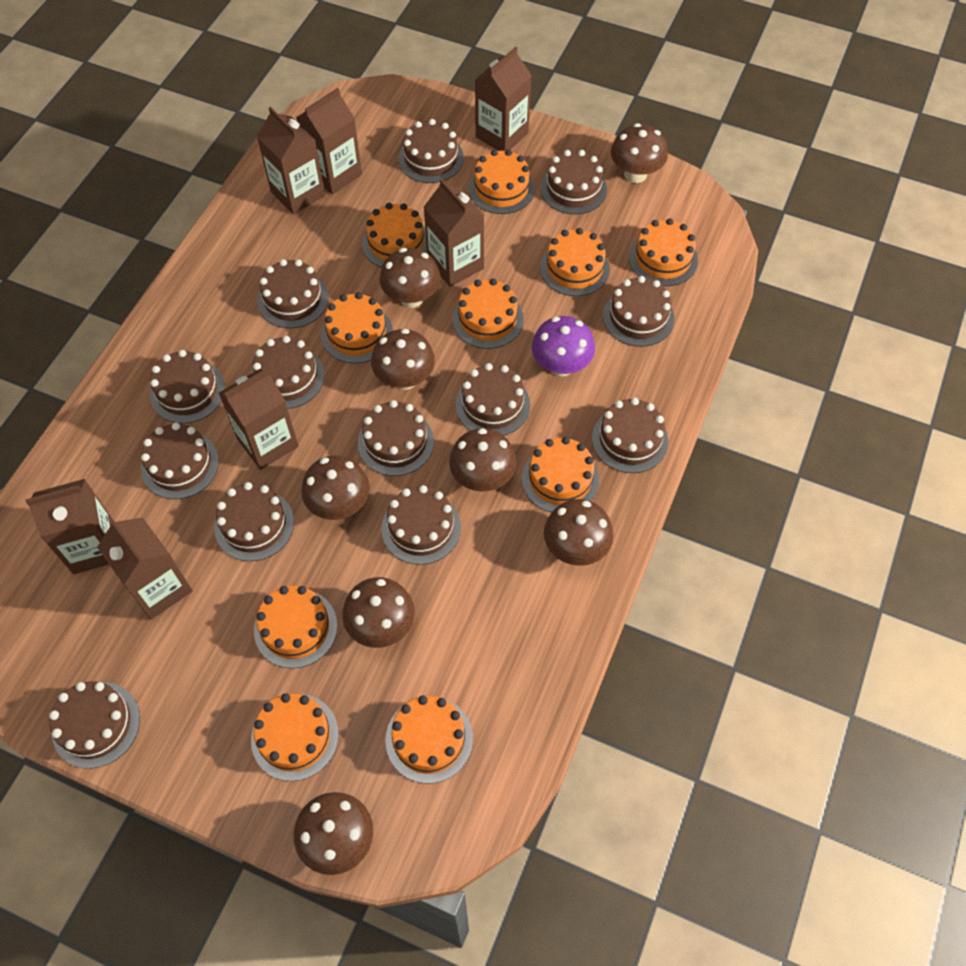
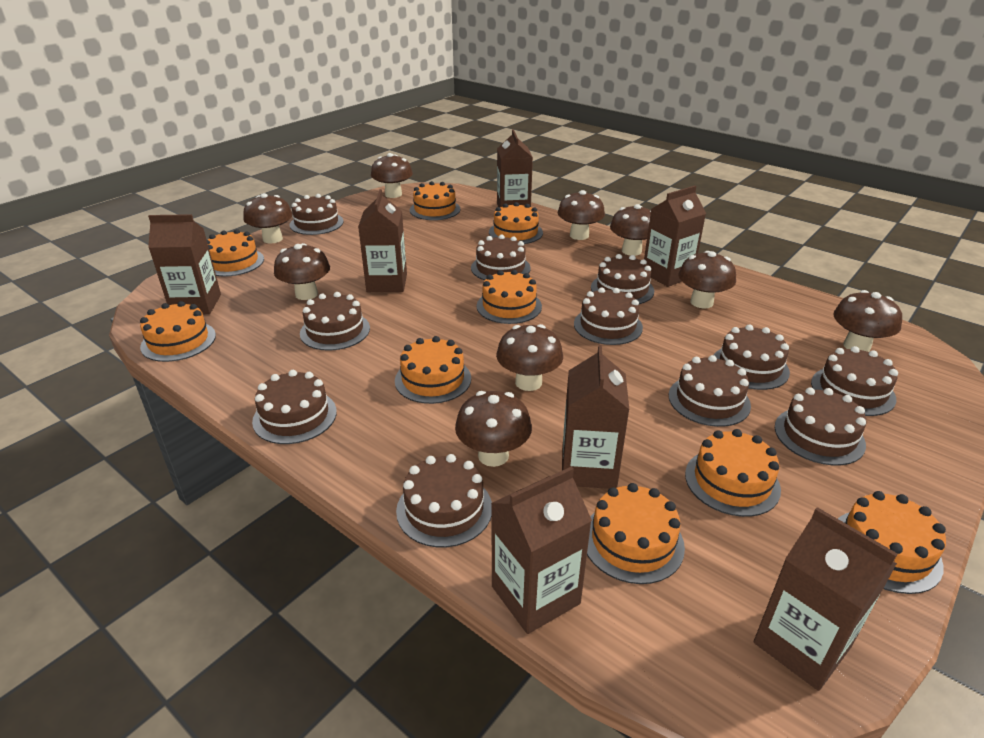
brown cake: [49,681,140,769] [141,423,219,499] [150,350,225,423] [214,482,294,561] [251,336,324,409] [257,259,328,328] [358,400,434,476] [381,485,461,565] [398,119,464,183] [455,363,530,436] [541,150,607,214] [592,398,668,473] [603,276,674,347] = 13 -> [252,370,337,444] [289,194,344,235] [300,292,370,351] [396,454,492,547] [471,235,530,280] [574,287,643,345] [591,254,654,304] [669,355,751,427] [714,324,790,390] [775,388,866,465] [811,346,898,416] = 11
brown mushroom: [293,792,373,875] [301,455,370,520] [342,577,415,648] [371,329,435,390] [380,248,441,308] [449,428,517,492] [544,499,614,566] [611,123,668,183] = 8 -> [243,193,293,244] [274,243,330,300] [371,153,413,198] [455,391,532,467] [496,324,563,391] [558,190,605,240] [610,204,651,256] [678,251,736,308] [833,290,902,352] = 9
orange cake: [251,693,339,781] [254,586,338,668] [321,292,393,363] [362,203,427,268] [385,695,473,783] [452,278,524,349] [468,149,535,214] [522,437,599,512] [540,228,610,296] [629,218,698,286] = 10 -> [140,301,216,362] [207,229,264,277] [395,336,471,404] [410,181,460,220] [477,270,542,324] [489,202,543,244] [587,483,685,584] [685,429,781,517] [838,491,946,594] = 9
purple mushroom: [532,316,595,377] = 1 -> none = 0

